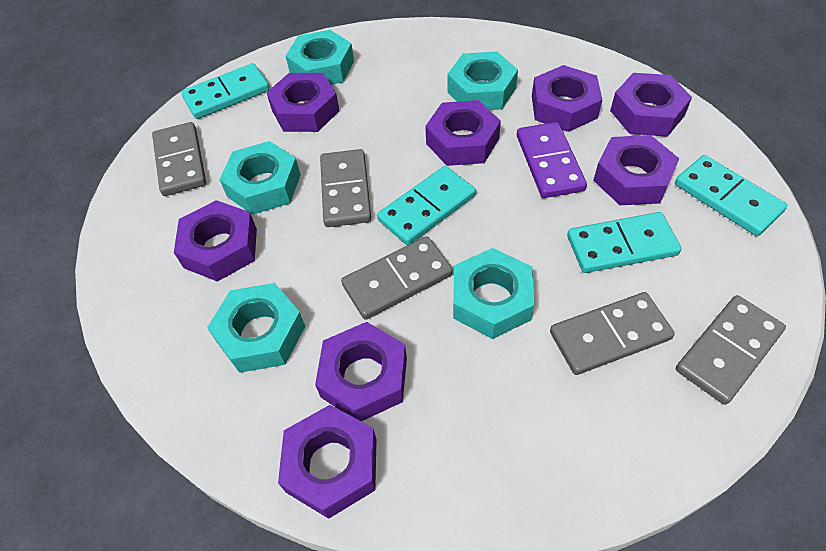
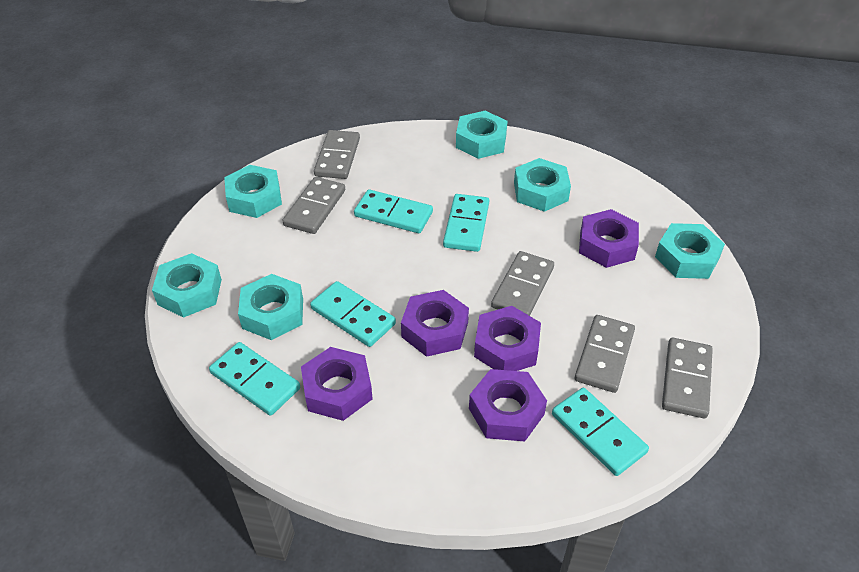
purple domino: [517,122,587,198] = 1 -> none = 0
purple nut: [174,200,257,282] [267,73,340,132] [278,405,377,519] [315,322,407,421] [425,100,501,166] [532,65,602,132] [593,135,679,205] [610,73,692,137] = 8 -> [301,347,373,421] [401,290,469,357] [469,369,547,441] [474,306,541,371] [579,209,639,268] = 5
turquoise domino: [181,63,270,119] [377,166,476,245] [567,212,681,273] [675,155,787,236] = 4 -> [209,342,300,416] [310,281,396,347] [354,189,433,233] [443,194,489,252] [552,388,649,476] = 5
turquoise nut: [207,283,305,373] [219,141,301,215] [286,30,354,85] [447,51,518,110] [453,248,535,339] = 5 -> [152,253,222,318] [224,165,282,218] [238,274,303,340] [456,111,508,159] [514,158,571,212] [655,223,725,279] = 6

